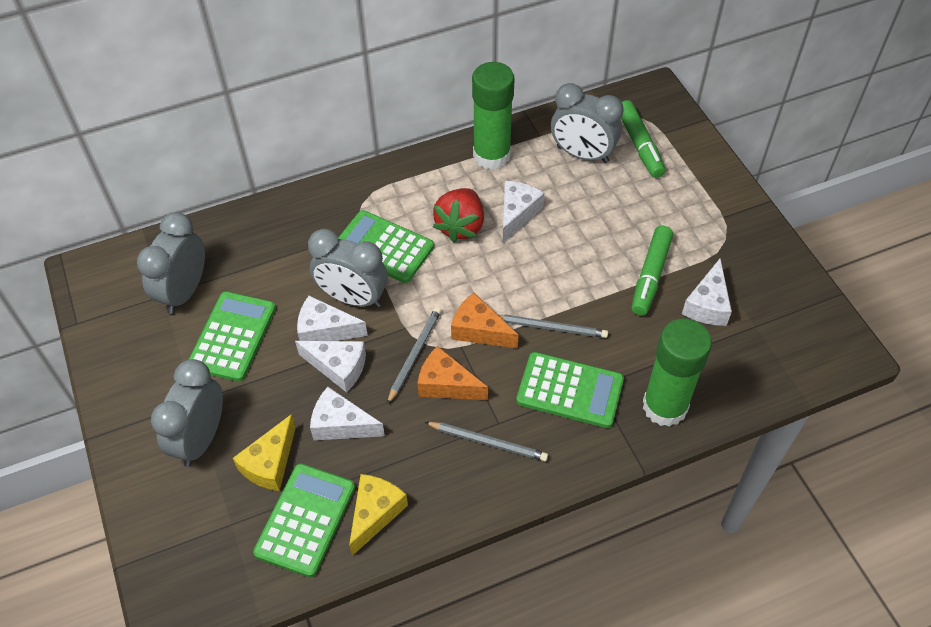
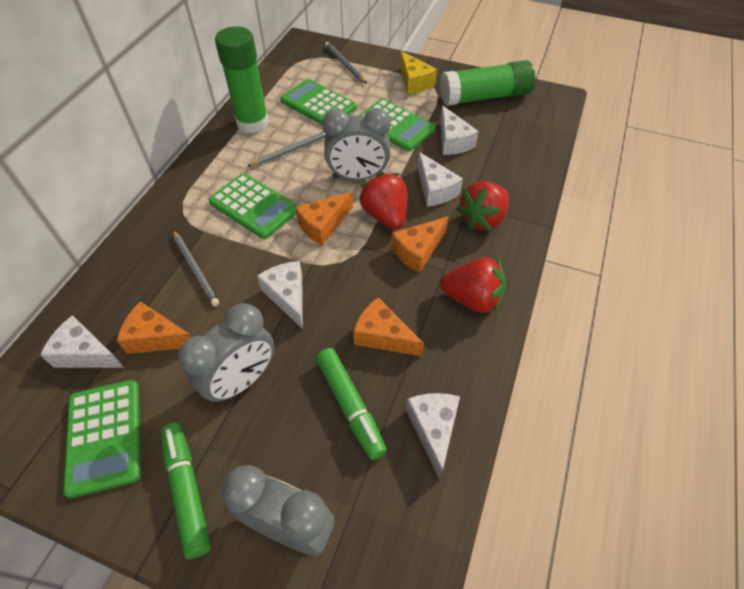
grey clock: [137,212,205,314] [151,359,223,467] [308,229,388,308] [551,83,624,163] = 4 -> [178,303,274,403] [222,465,335,555] [322,108,391,180] = 3
orange cheese: [417,346,488,400] [451,293,519,349] = 2 -> [117,301,191,354] [296,192,353,245] [353,297,424,356] [391,216,449,273] = 4
red strawberry: [433,188,484,242] = 1 -> [359,172,407,229] [440,257,506,313] [457,181,509,231] = 3
yellow cheese: [233,414,296,491] [349,474,408,556] = 2 -> [400,51,437,94] = 1

